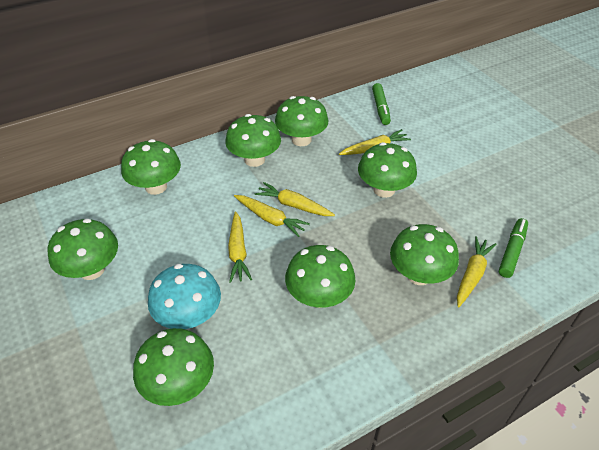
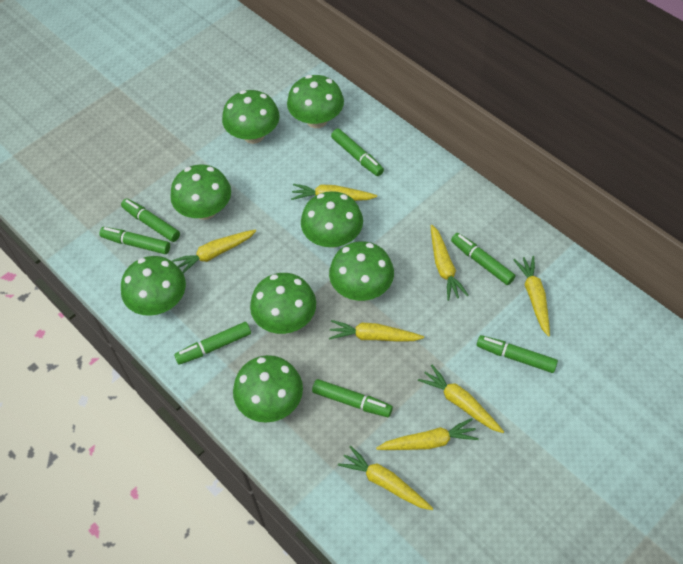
green marker: [372,83,391,125] [499,218,528,278] = 2 -> [99,227,170,254] [121,198,180,242] [174,322,251,365] [312,379,393,417] [331,128,384,176] [451,233,516,285] [477,335,558,373] = 7
turquoise mushroom: [148,264,221,329] = 1 -> none = 0
yellow carrot: [228,212,252,283] [234,195,310,237] [255,182,335,216] [339,129,411,155] [457,236,496,307] = 5 -> [172,229,256,273] [291,184,377,201] [329,320,424,342] [338,446,433,510] [376,418,479,450] [418,365,504,433] [431,225,468,301] [513,256,550,337] = 8

